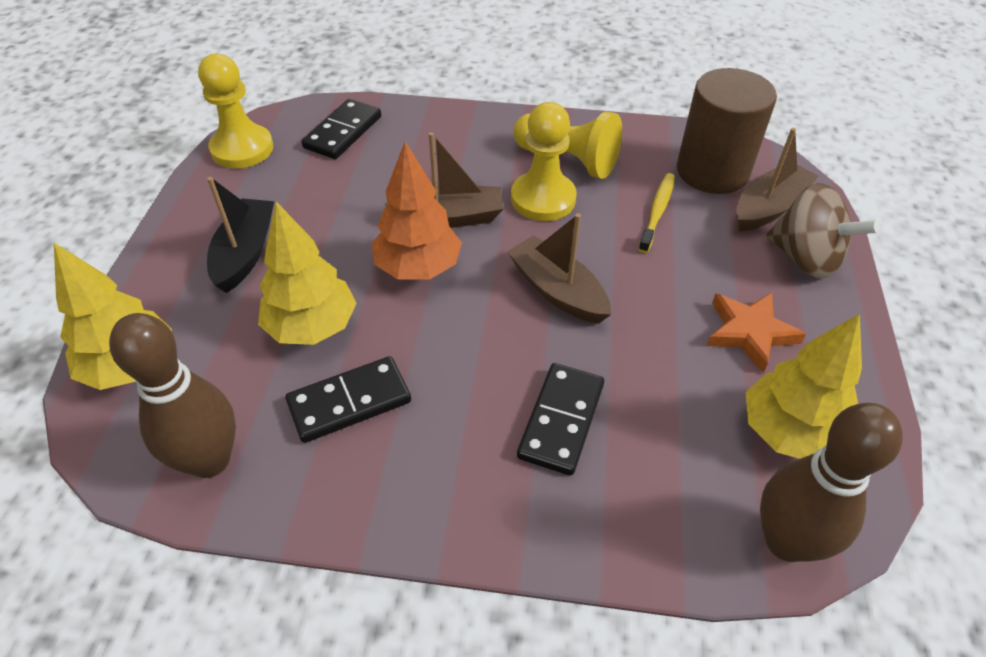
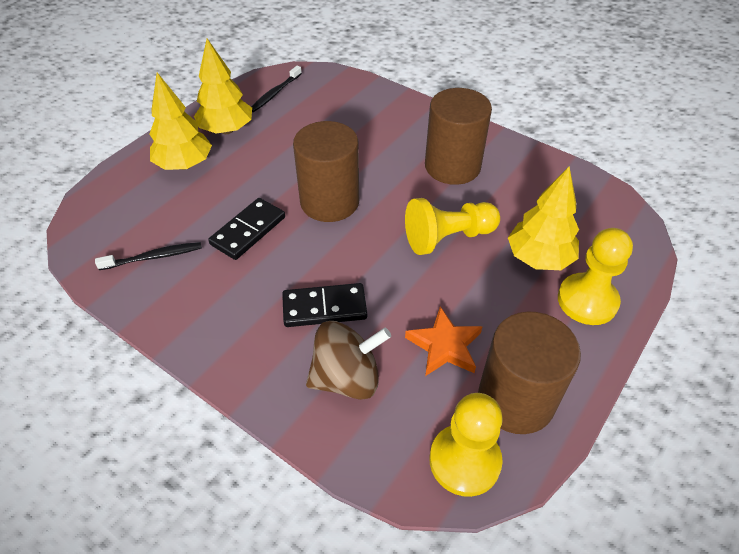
black boat: [207,177,274,293] = 1 -> none = 0
black domino: [285,356,411,443] [301,99,381,159] [517,363,604,475] = 3 -> [208,198,285,260] [282,283,367,327] = 2
black toothbrush: none = 0 -> [95,242,202,270] [252,66,302,112] = 2
brown boat: [385,132,504,228] [507,213,611,324] [736,128,818,231] = 3 -> none = 0
brown bowling pin: [109,313,236,478] [760,403,903,562] = 2 -> none = 0
brown cylinder: [677,68,777,194] = 1 -> [293,121,359,222] [425,88,492,185] [478,311,581,434] = 3
orange tree: [372,141,462,279] = 1 -> none = 0
yellow toothbrush: [638,173,675,253] = 1 -> none = 0

